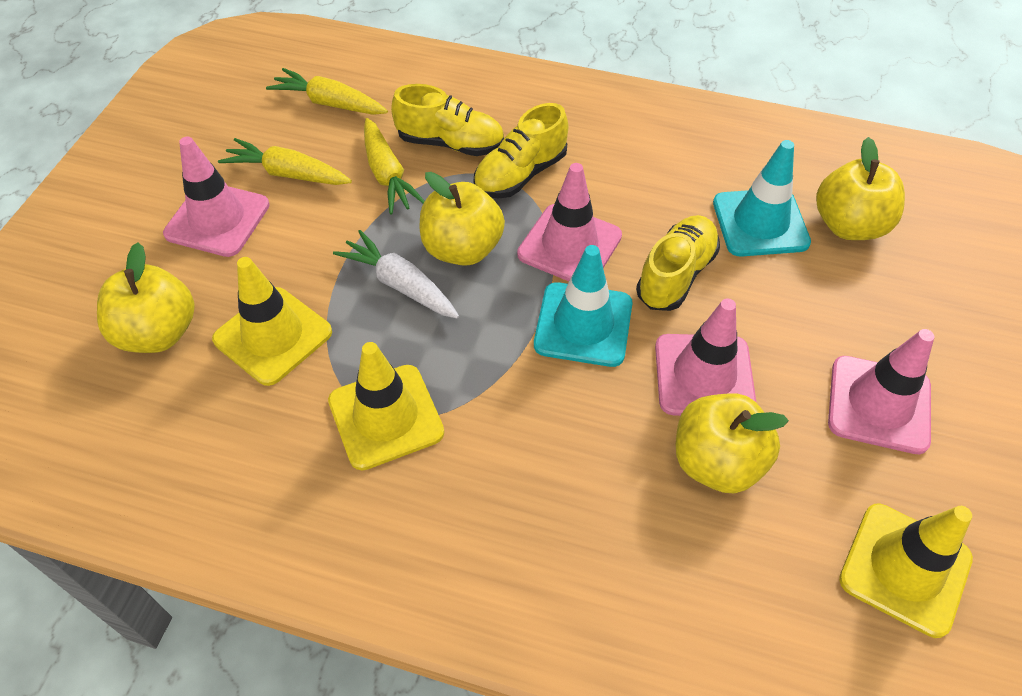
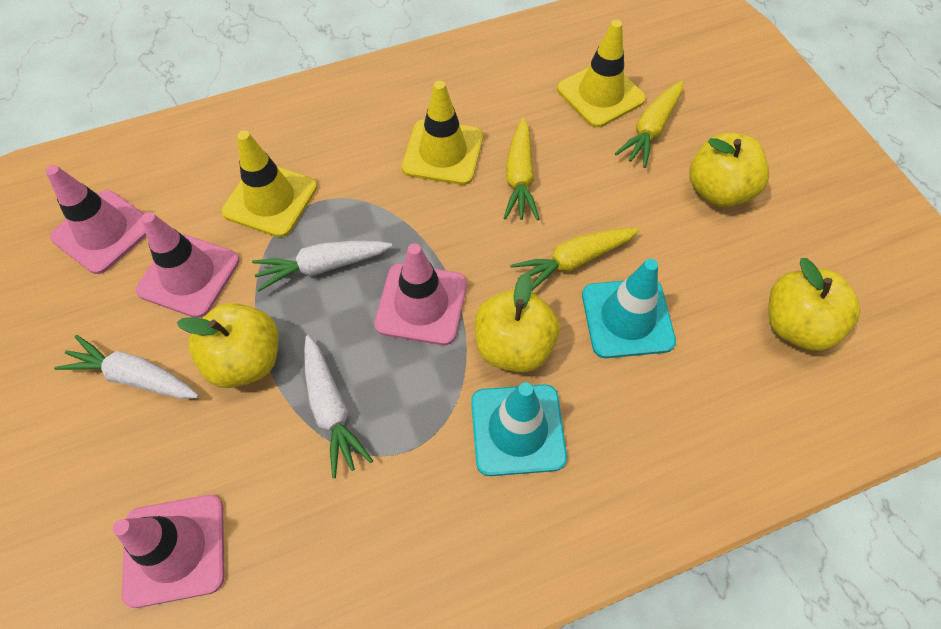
white carrot: [333,230,459,318] = 1 -> [54,335,199,399] [252,241,392,292] [304,335,373,478] = 3
yellow shoe: [391,84,504,156] [473,103,568,198] [636,215,720,311] = 3 -> none = 0

